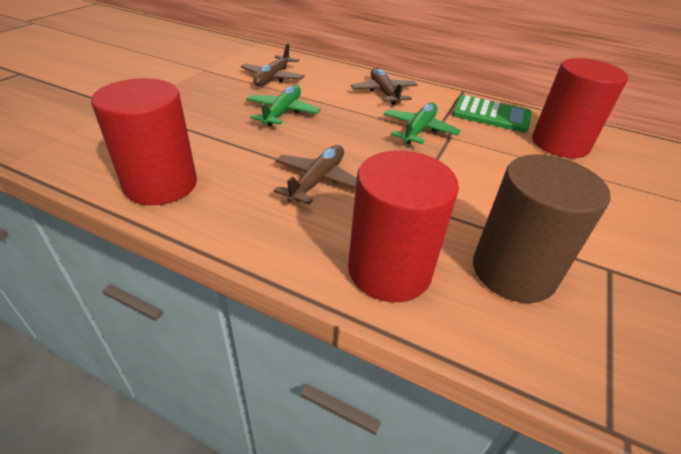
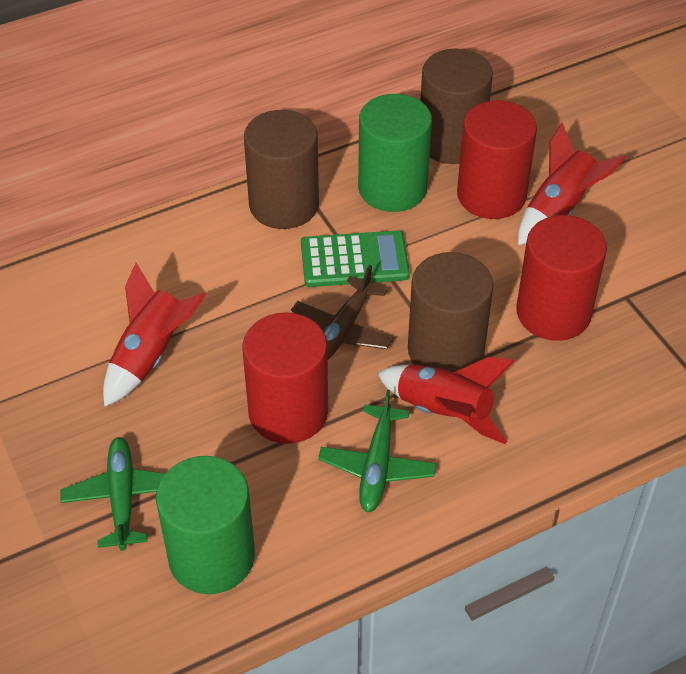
brown cylinder: [473,154,610,303] = 1 -> [244,110,319,229] [408,252,494,372] [420,49,493,164] = 3
brown plane: [241,43,305,86] [274,145,357,205] [351,68,418,105] = 3 -> [291,265,393,359] = 1
green cylinder: none = 0 -> [156,456,255,594] [358,94,432,212] = 2
red rocket: none = 0 -> [103,263,206,407] [377,357,515,444] [518,122,626,245] = 3

